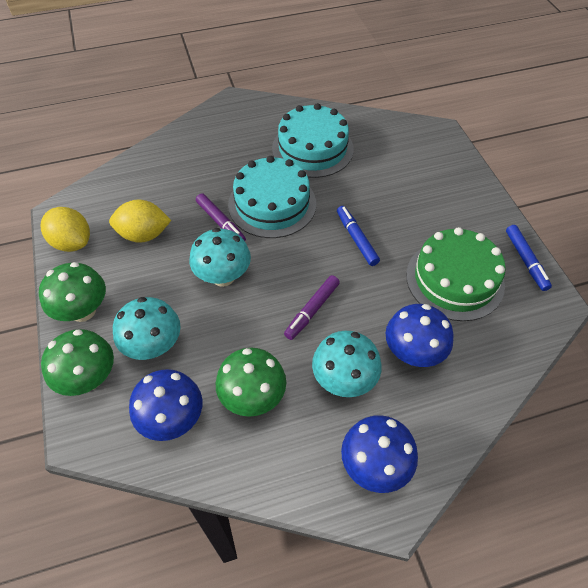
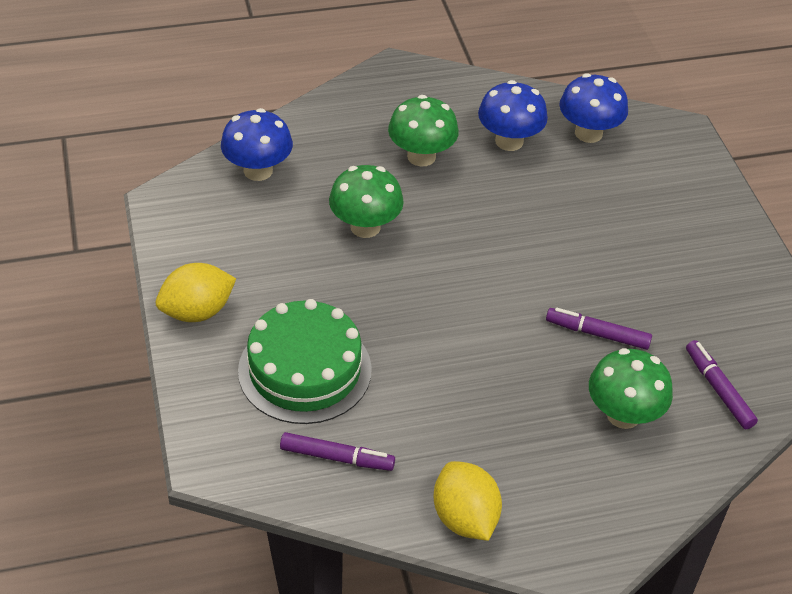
blue marker: [337,206,380,266] [506,225,552,291] = 2 -> none = 0
purple marker: [196,193,246,241] [284,275,340,340] = 2 -> [280,432,395,471] [546,308,652,350] [686,340,758,429] = 3
turquoise cake: [228,156,316,238] [272,103,354,178] = 2 -> none = 0
turquoise mushroom: [113,297,181,360] [189,228,251,287] [312,331,382,397] = 3 -> none = 0

